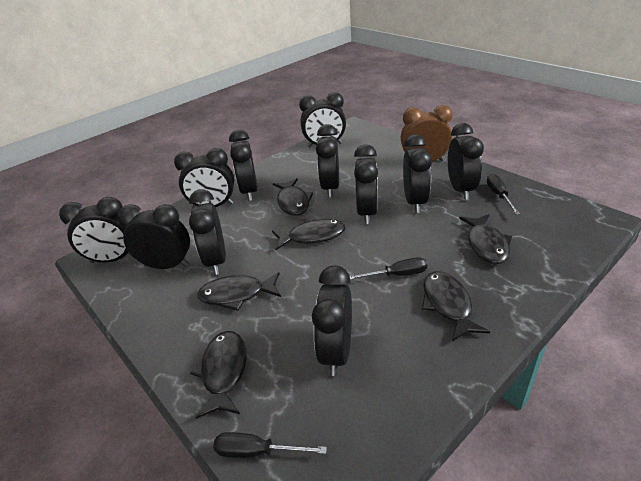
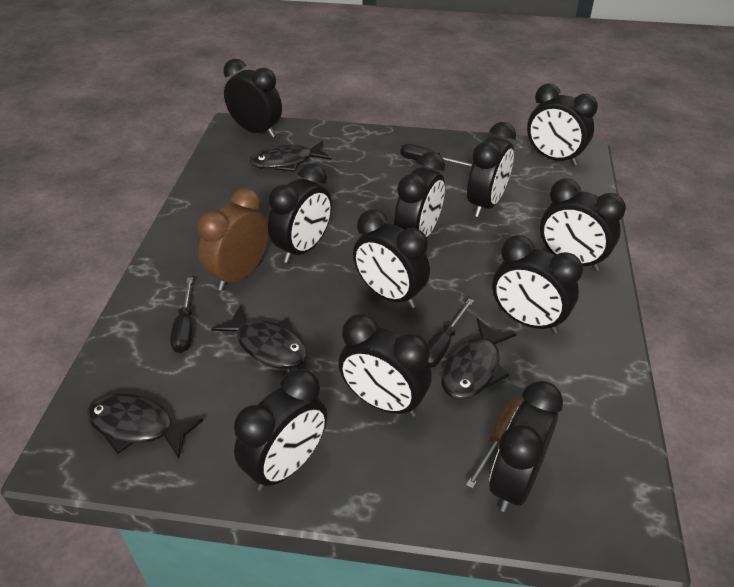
black fish: [190,331,247,419] [197,272,281,311] [272,219,346,250] [273,178,313,216] [422,271,490,342] [459,214,512,264] = 6 -> [86,393,204,459] [211,304,307,369] [249,141,331,172] [441,318,516,400] = 4
brown screwdriver: none = 0 -> [466,398,524,489] = 1

